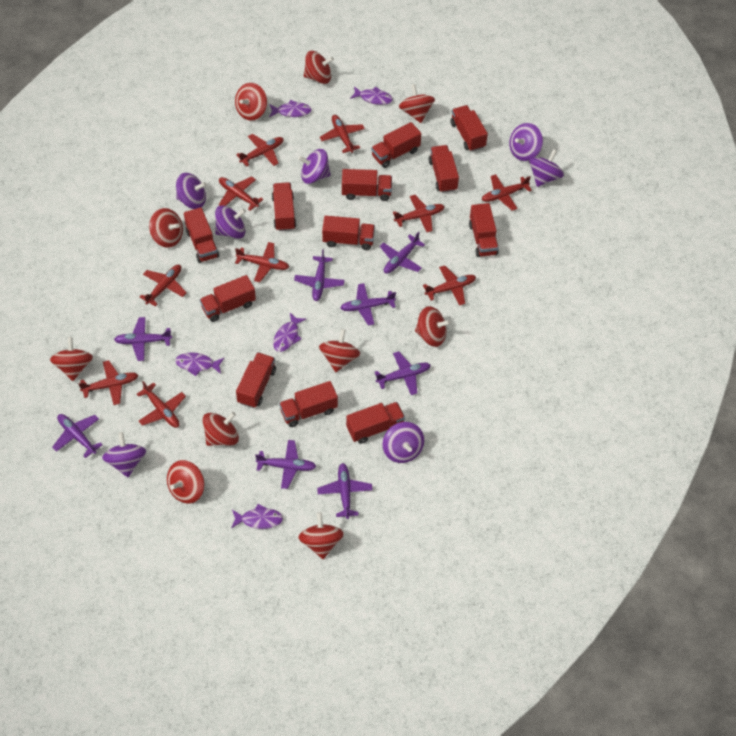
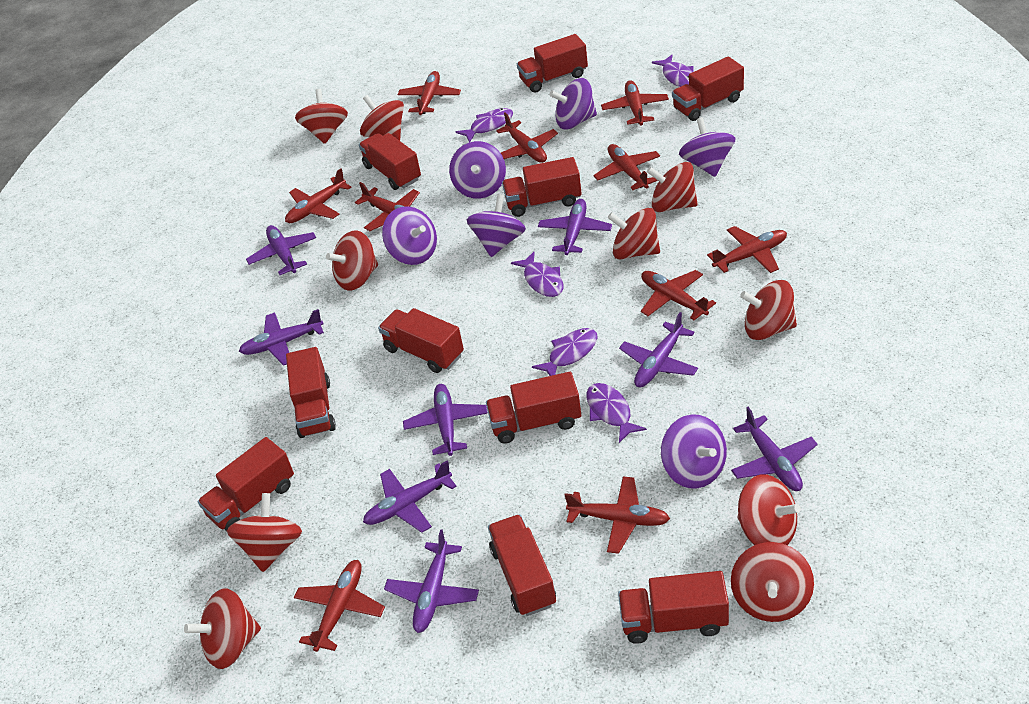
purple spinning top: [102,432,146,477] [176,173,207,209] [215,205,246,239] [298,149,331,184] [383,422,424,463] [509,123,543,161] [529,149,564,187] = 7 -> [382,206,437,265] [449,141,506,199] [467,194,526,257] [550,78,597,129] [661,414,727,488] [679,117,736,177] = 6
red truck: [184,207,219,263] [200,275,256,322] [236,352,276,408] [272,182,296,231] [279,381,338,427] [322,216,375,250] [342,169,392,201] [346,402,405,444] [371,122,421,168] [429,145,459,193] [450,105,488,152] [469,203,499,257] = 12 -> [197,437,294,532] [286,347,336,438] [359,133,421,190] [378,308,464,373] [486,372,581,444] [488,514,556,616] [502,157,582,217] [517,34,588,93] [618,571,729,644] [672,57,744,121] = 10

